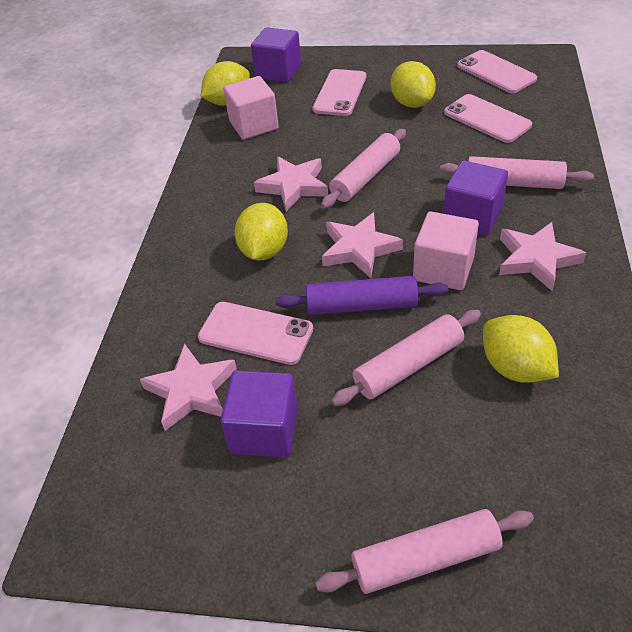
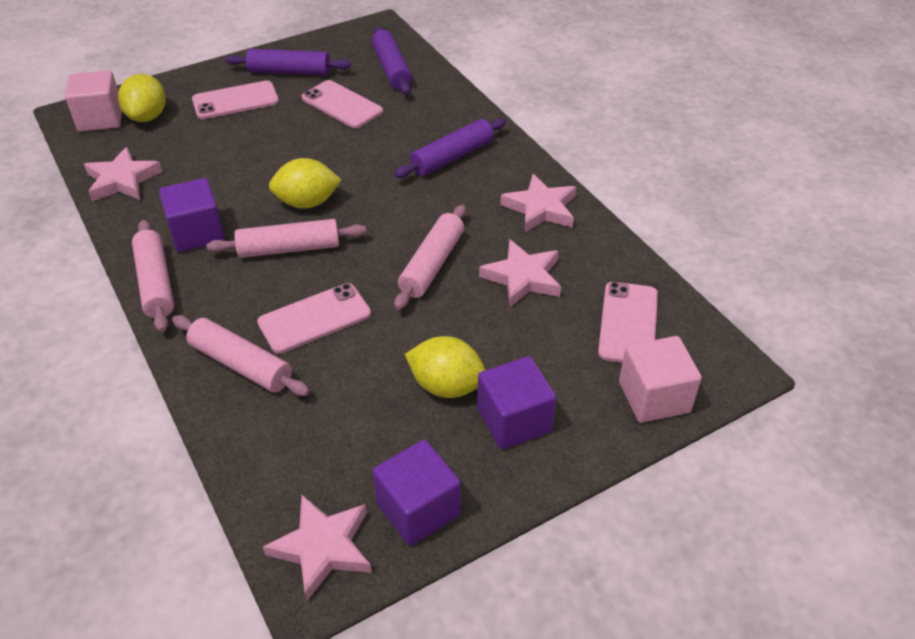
purple rolling pin: [276,276,448,315] = 1 -> [225,49,351,75] [372,27,412,94] [394,118,506,178] = 3
yellow lemon: [201,61,250,106] [235,203,288,260] [391,61,436,108] [483,315,559,383] = 4 -> [118,74,166,122] [269,158,341,209] [405,336,485,398] = 3

